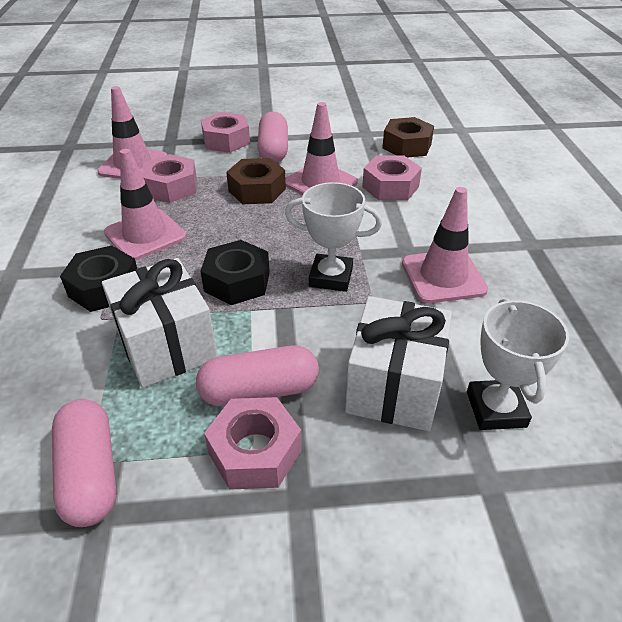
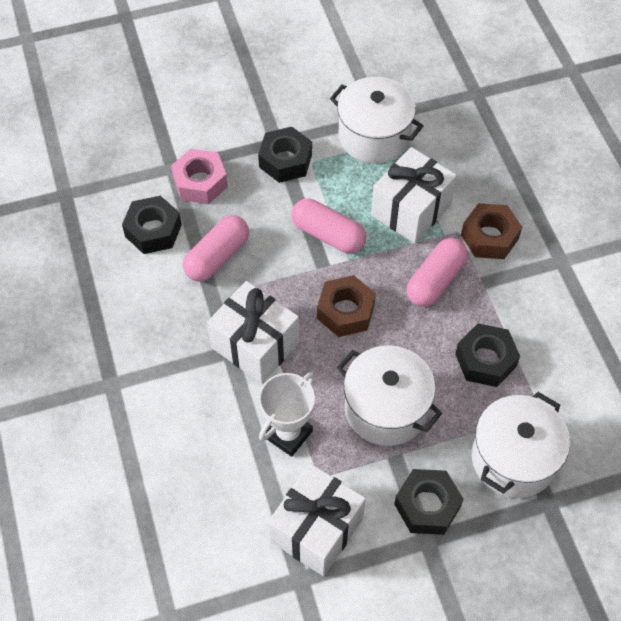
black nut: [60,246,137,312] [200,240,270,305] = 2 -> [122,196,182,254] [258,127,312,183] [394,469,464,535] [455,323,520,387] = 4
pink nut: [142,154,197,203] [201,112,250,153] [204,397,302,490] [362,156,422,201] = 4 -> [171,149,228,204] = 1
pink traffic cone: [97,86,167,179] [104,149,186,261] [285,102,358,195] [402,187,488,303] = 4 -> none = 0
white gift: [102,258,217,388] [345,296,452,431] = 2 -> [207,281,299,384] [268,463,366,576] [371,147,457,244] = 3
white pot: none = 0 -> [330,77,424,164] [337,346,442,446] [472,392,570,498] = 3
white trophy: [285,182,382,292] [467,298,569,430] = 2 -> [259,373,315,457] = 1

